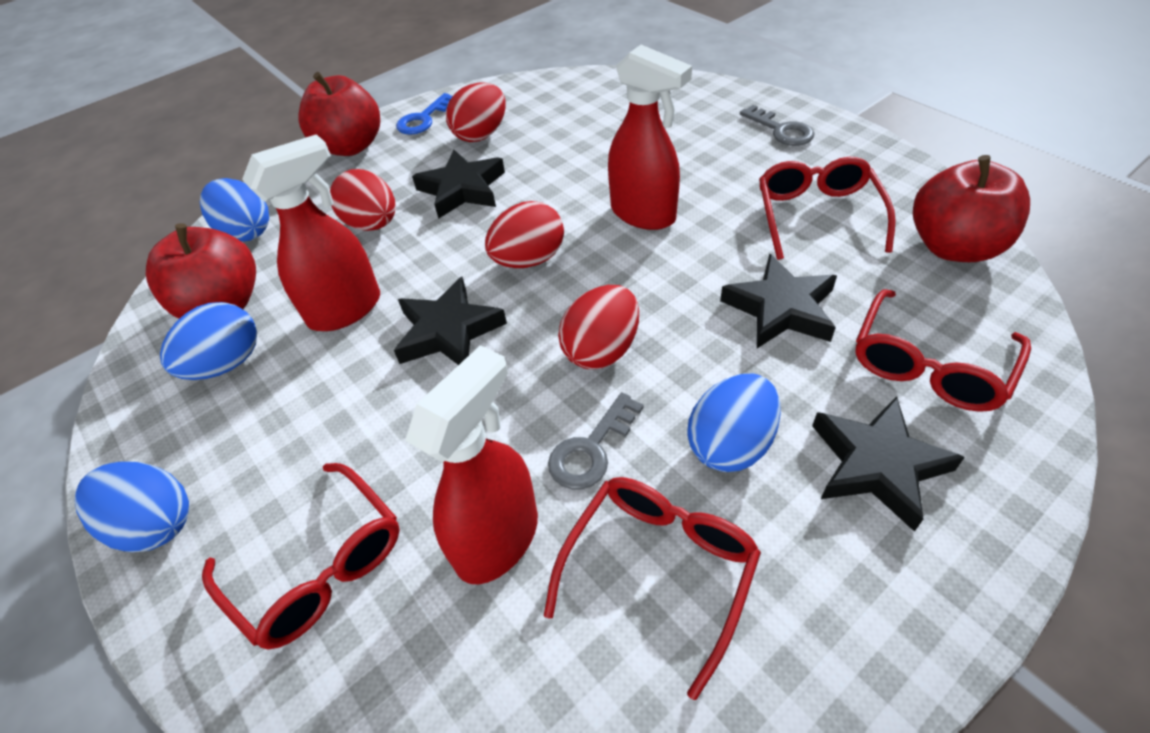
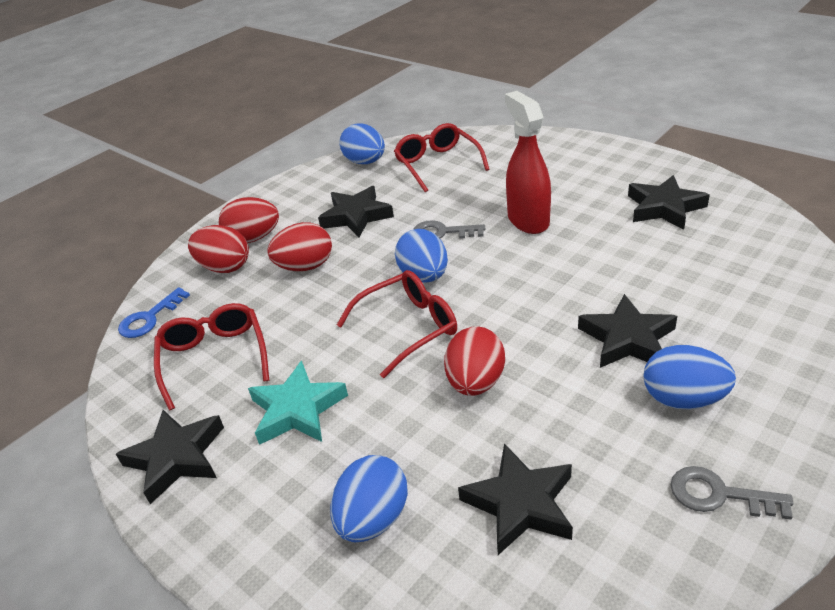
black star: [394,277,507,365] [412,150,505,219] [720,253,837,348] [812,396,965,532] = 4 -> [116,410,224,504] [318,186,394,237] [458,443,573,555] [578,294,677,368] [628,175,710,230] = 5
red apple: [146,223,256,319] [299,72,380,156] [913,155,1030,262] = 3 -> none = 0
red glasses: [202,463,400,650] [544,477,761,700] [759,157,896,260] [855,289,1031,412] = 4 -> [154,303,269,410] [337,270,457,378] [394,123,490,192] = 3
red spray bottle: [242,134,380,331] [405,345,538,584] [608,45,692,230] = 3 -> [505,91,551,234] = 1
turquoise star: none = 0 -> [248,361,348,445] = 1

